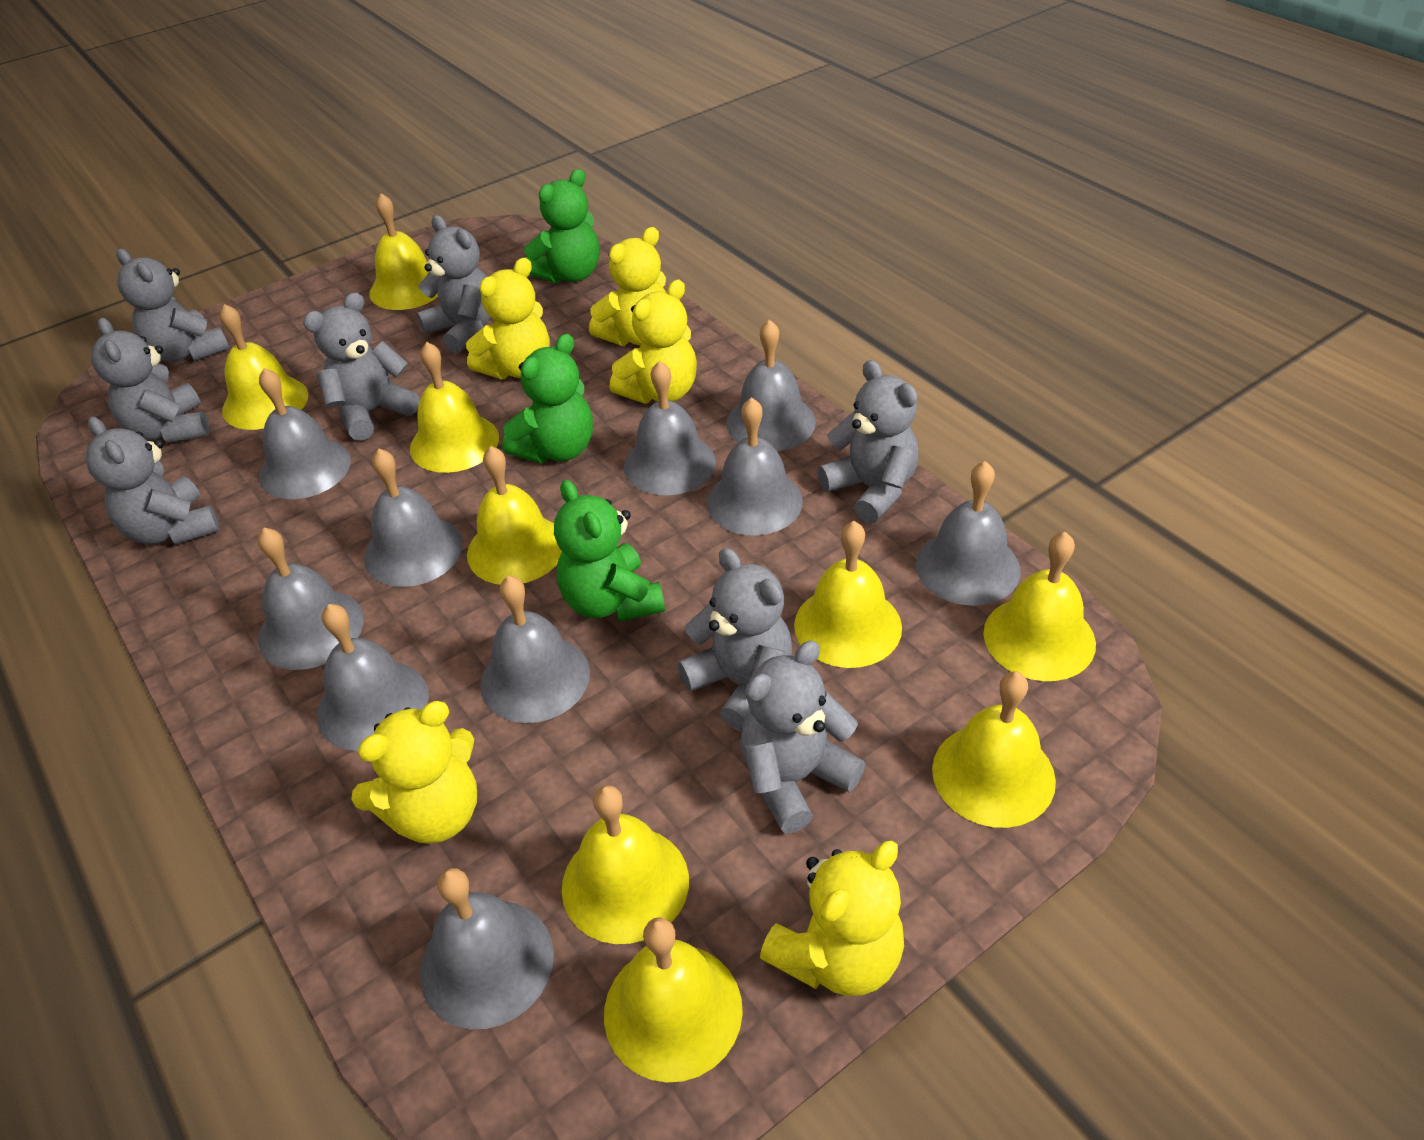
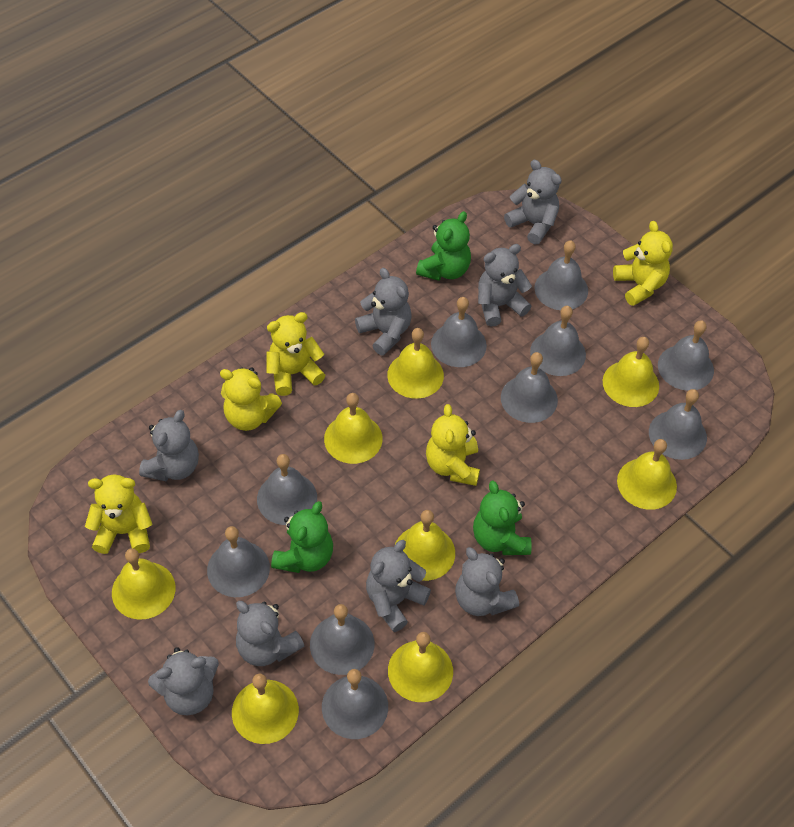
yellow bell: [220,304,308,430] [369,193,438,310] [410,342,499,473] [467,446,562,585] [562,785,689,944] [604,917,743,1083] [794,521,902,668] [932,671,1056,828] [983,532,1096,681] = 9 -> [112,548,176,620] [232,674,299,744] [324,393,383,464] [387,328,444,399] [388,632,453,702] [395,510,455,581] [603,337,659,407] [617,439,677,510] = 8

